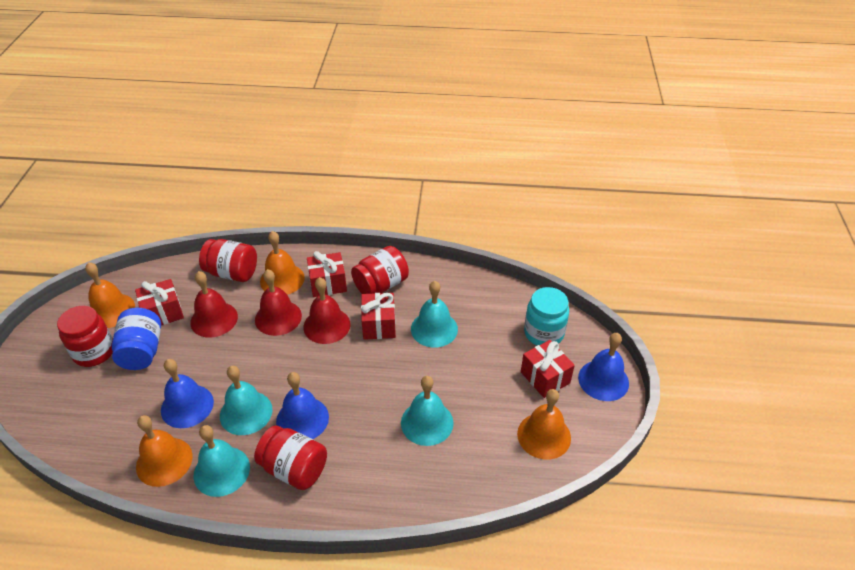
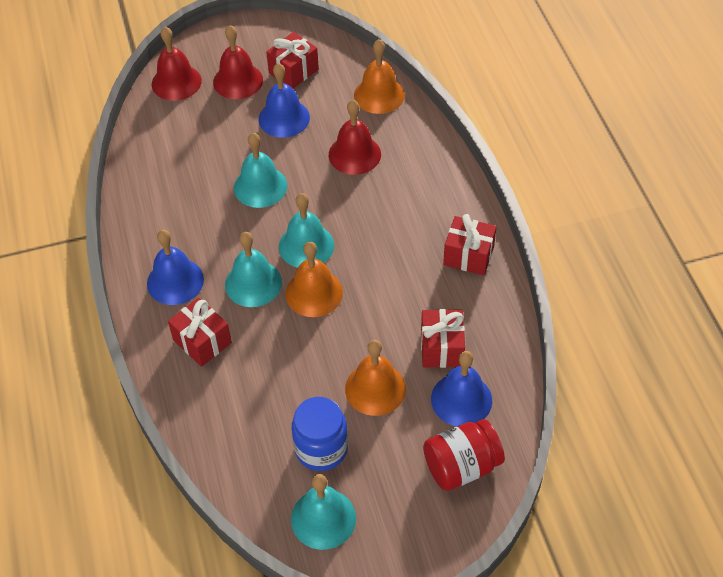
orange bell: [85,262,135,328] [136,415,193,487] [260,231,305,295] [517,389,571,460] = 4 -> [285,242,343,317] [345,340,406,416] [354,39,405,114] = 3
red jar: [57,306,113,367] [199,239,257,282] [254,425,327,490] [351,246,409,294] = 4 -> [423,419,505,491] = 1
turquoise jar: [524,287,569,345] = 1 -> none = 0

